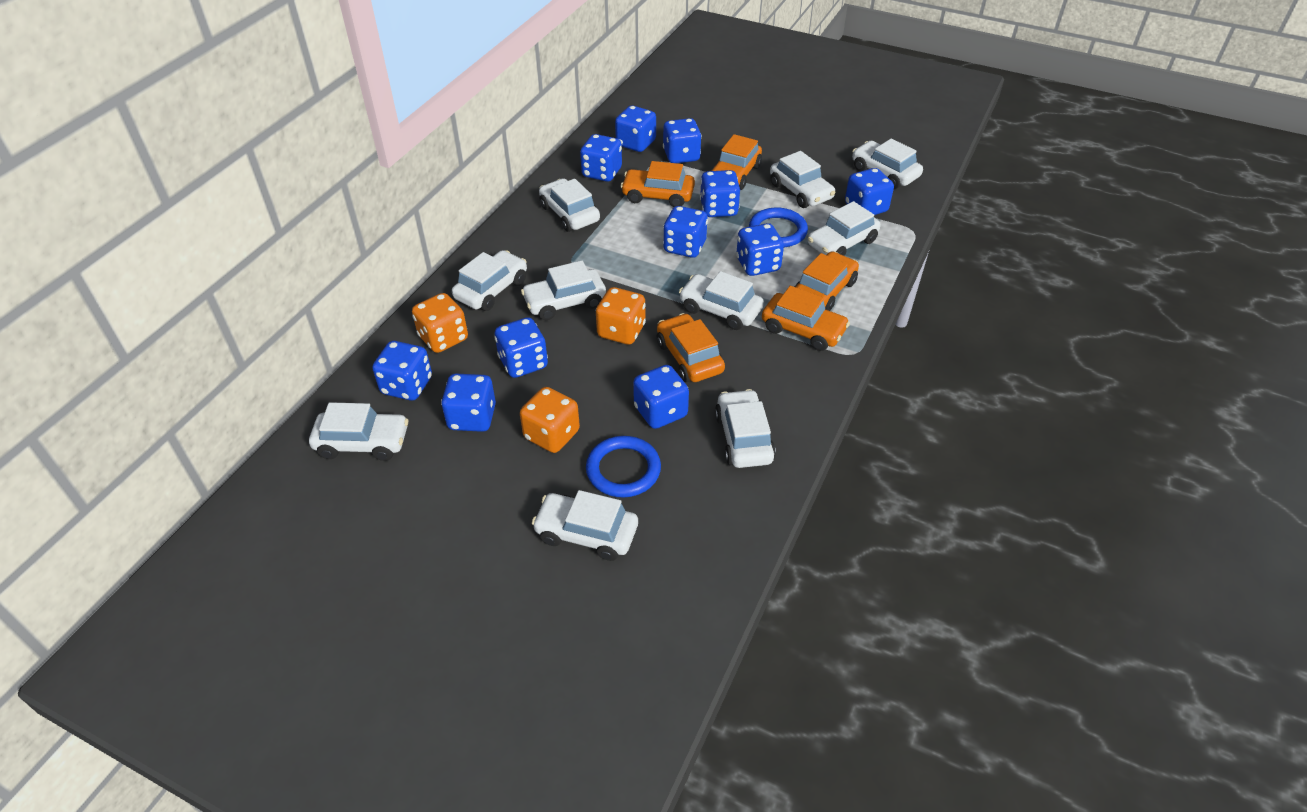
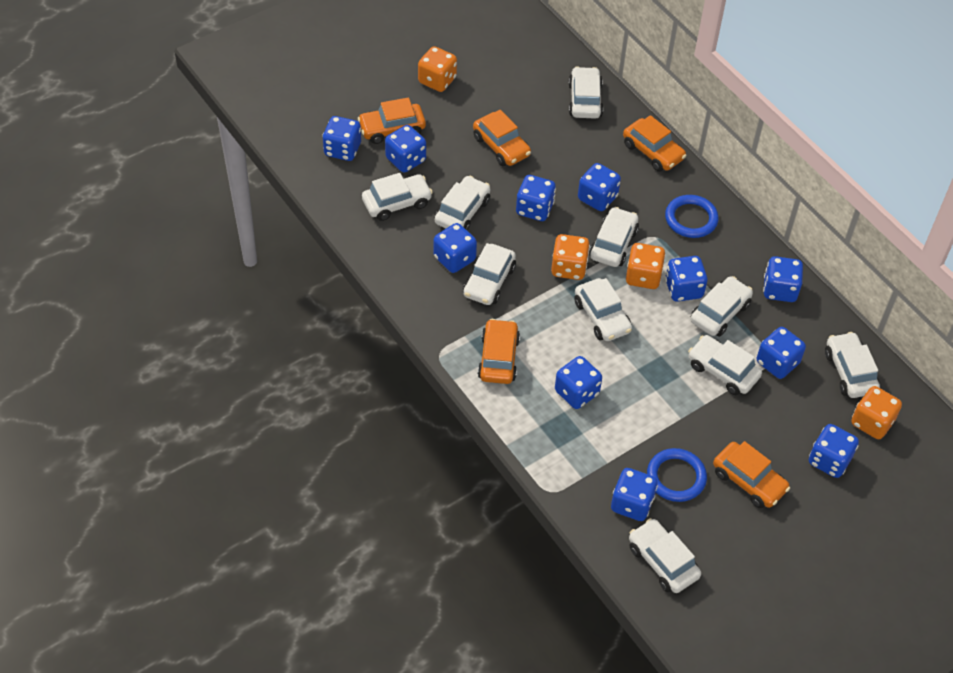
orange dice: [412,293,468,353] [520,387,580,453] [596,287,646,345] = 3 -> [418,46,457,92] [551,234,590,280] [626,243,666,289] [851,386,902,439] = 4

